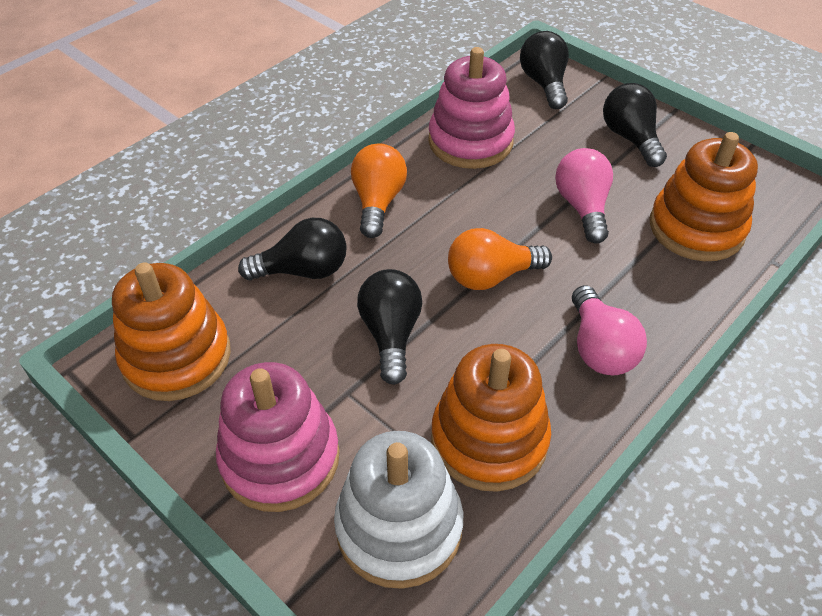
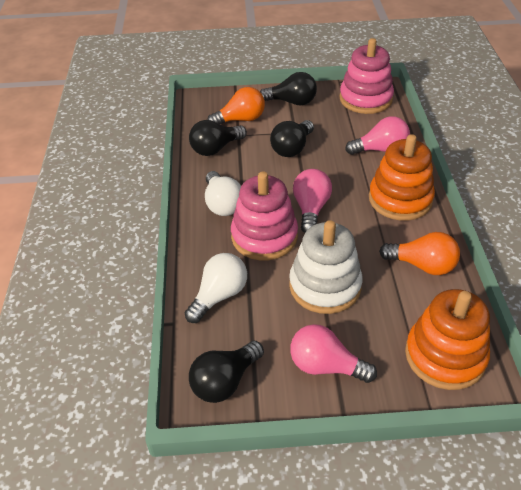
orange stacking toy: [112,262,231,401] [431,344,551,492] [650,132,758,261] = 3 -> [369,134,435,221] [405,289,490,390] = 2
pink light bulb: [555,148,613,244] [572,285,647,375] = 2 -> [290,324,377,383] [293,169,332,233] [345,116,410,155] = 3
white light bulb: none = 0 -> [185,253,247,323] [205,171,241,216] = 2

